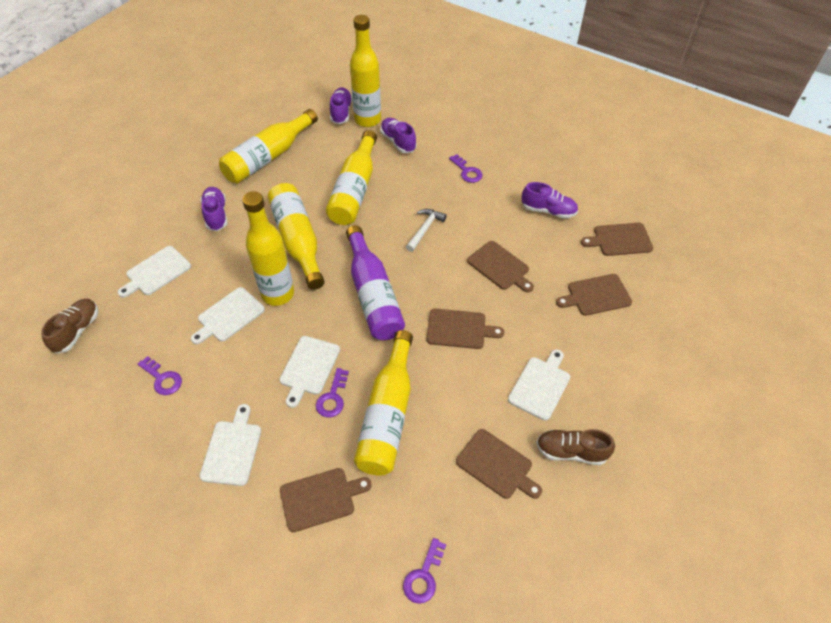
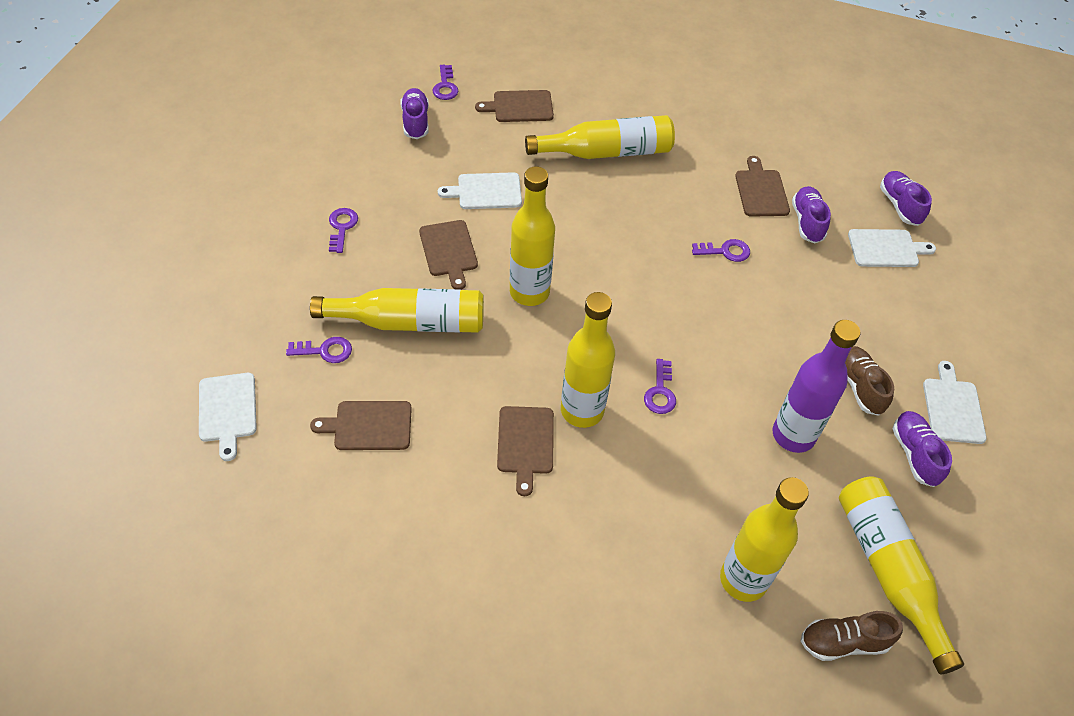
brown cutting board: [280,468,372,532] [426,308,504,349] [456,429,542,499] [467,241,534,292] [556,274,632,316] [581,223,653,256] = 6 -> [310,401,412,450] [419,220,478,290] [475,90,554,122] [497,406,554,496] [735,156,790,217] = 5
purple key: [138,356,182,395] [316,368,349,417] [403,538,446,604] [449,154,483,183] = 4 -> [286,337,352,363] [329,208,358,253] [433,65,458,100] [644,359,676,414] [692,239,750,262] = 5
white cutting board: [118,246,191,298] [191,287,265,344] [199,404,261,486] [280,336,340,408] [508,349,570,421] = 5 -> [199,373,257,461] [438,172,522,209] [848,229,936,267] [923,361,987,444] = 4
white hammer: [406,209,447,252] = 1 -> none = 0

